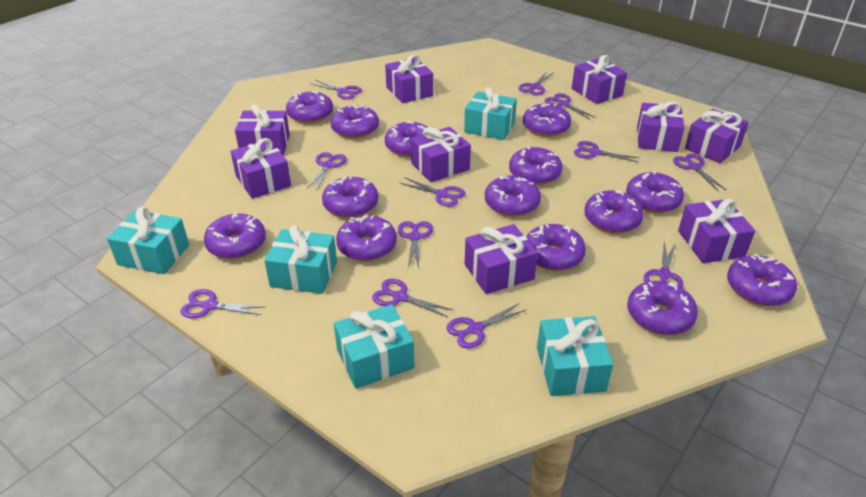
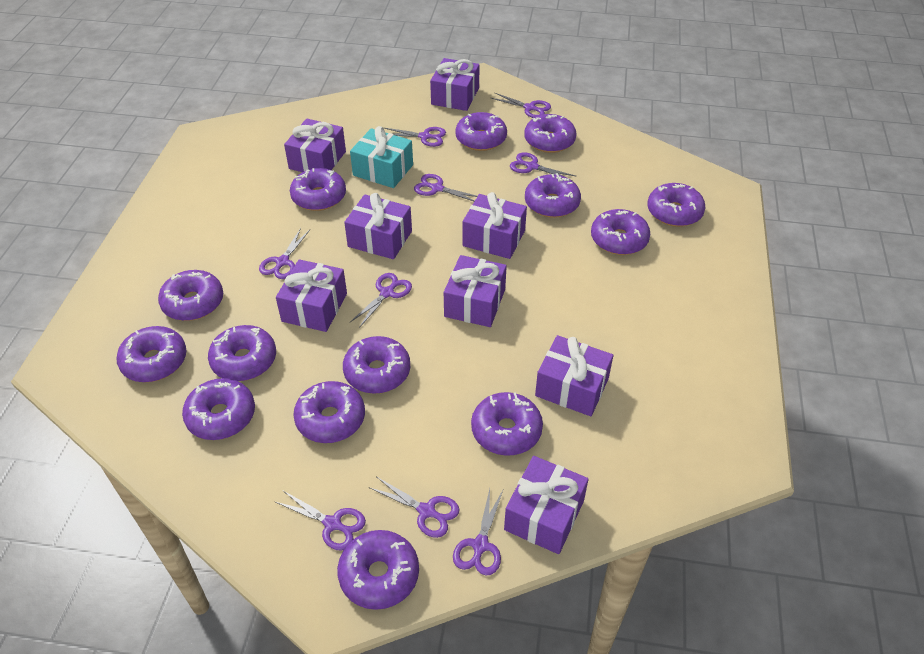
purple gift: [231,138,291,199] [235,104,290,155] [385,54,433,103] [411,127,471,182] [465,224,538,294] [572,55,627,104] [637,101,685,152] [678,199,755,263] [685,109,749,163] = 9 -> [276,259,347,332] [284,119,346,172] [344,193,412,259] [430,58,480,111] [444,255,507,327] [463,192,527,259] [504,456,588,554] [535,335,613,416] = 8
purple scissors: [181,289,265,318] [307,152,347,191] [312,80,362,100] [372,279,453,317] [398,221,433,268] [400,178,465,207] [446,303,526,349] [518,72,553,96] [545,93,596,120] [574,141,639,162] [644,241,683,288] [673,154,726,191] = 12 -> [259,228,310,279] [274,490,366,551] [350,273,412,328] [369,477,459,538] [384,127,446,147] [414,174,477,201] [453,489,503,576] [491,93,551,118] [510,152,577,181] = 9
turquoise gift: [107,207,189,274] [264,225,337,294] [334,304,415,389] [464,87,517,140] [537,316,614,396] = 5 -> [350,126,413,188] = 1

